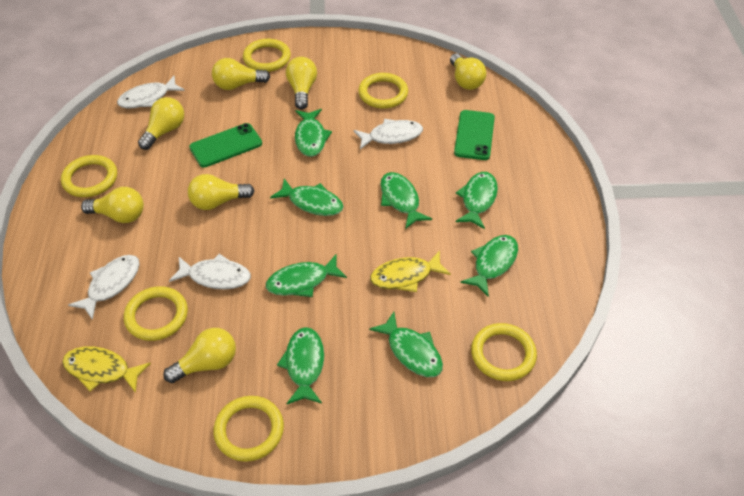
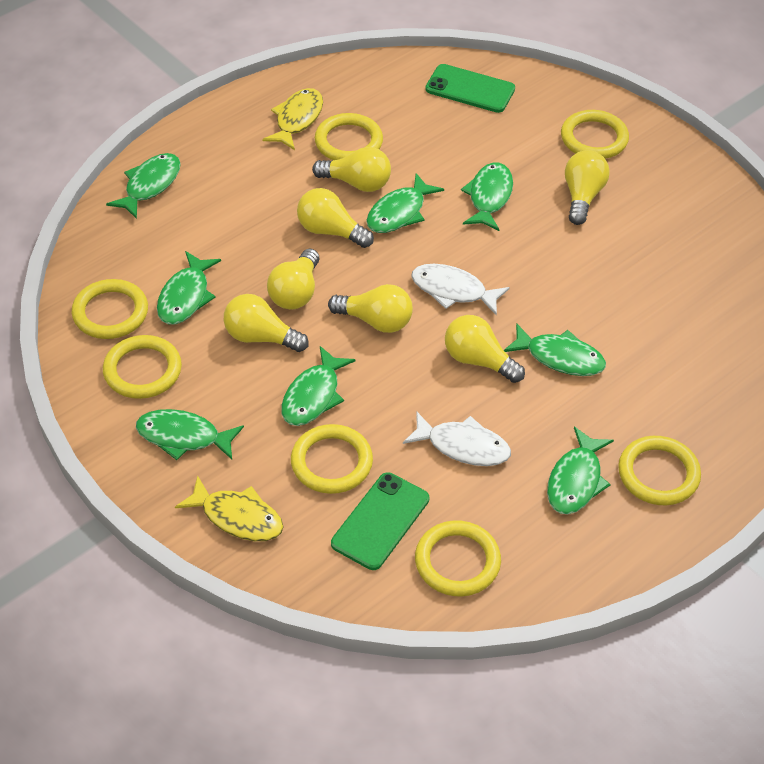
white fish: [68,255,140,320] [117,76,185,108] [169,254,251,289] [354,119,423,149] = 4 -> [403,411,511,466] [411,264,510,316] = 2
yellow ring: [61,155,117,197] [124,286,188,341] [213,396,284,462] [243,39,291,72] [358,73,408,109] [471,323,537,381] = 6 -> [72,279,148,339] [103,335,182,399] [291,424,373,494] [315,113,383,160] [415,520,501,596] [561,110,629,159] [618,436,701,505] = 7

